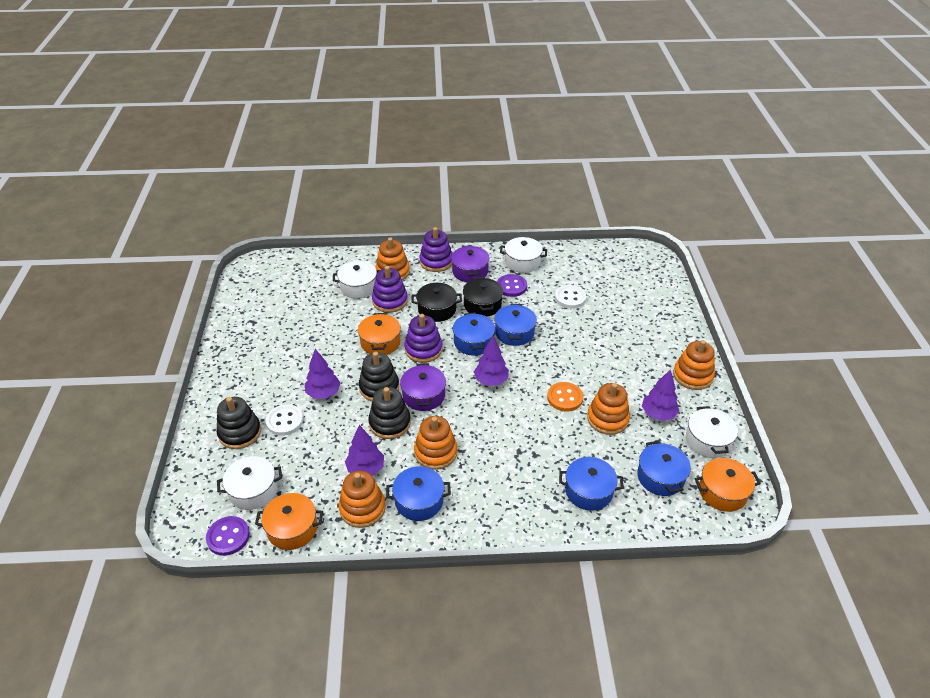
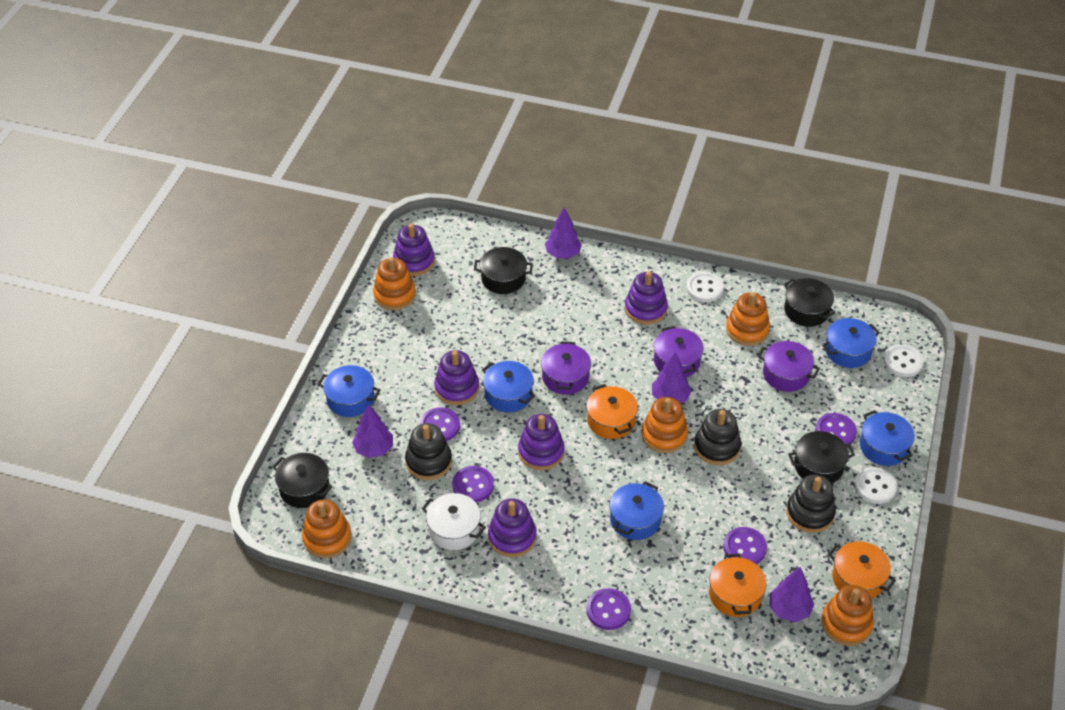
black pot: [411,283,462,322] [463,277,503,317] = 2 -> [272,453,333,508] [474,247,533,294] [784,278,835,327] [788,431,855,484] = 4
orange button: [547,382,583,412] = 1 -> none = 0
purple button: [206,516,250,556] [497,274,527,297] = 2 -> [420,407,460,441] [452,466,494,503] [586,588,631,630] [723,527,767,564] [815,413,857,444] = 5
purple pot: [400,363,446,411] [451,245,490,282] = 2 -> [541,341,591,395] [654,326,704,377] [757,341,820,392] = 3
purple stacking toy: [372,266,408,313] [404,314,443,363] [419,227,453,272] = 3 -> [393,224,435,276] [434,350,479,405] [488,498,537,557] [518,414,564,470] [625,271,668,325] = 5
white button: [266,404,303,436] [555,285,586,308] = 2 -> [686,272,724,302] [855,467,897,504] [884,344,924,377] = 3
white pot: [217,456,282,510] [333,261,380,298] [500,237,547,273] [686,406,738,458] = 4 -> [422,493,486,550] = 1

